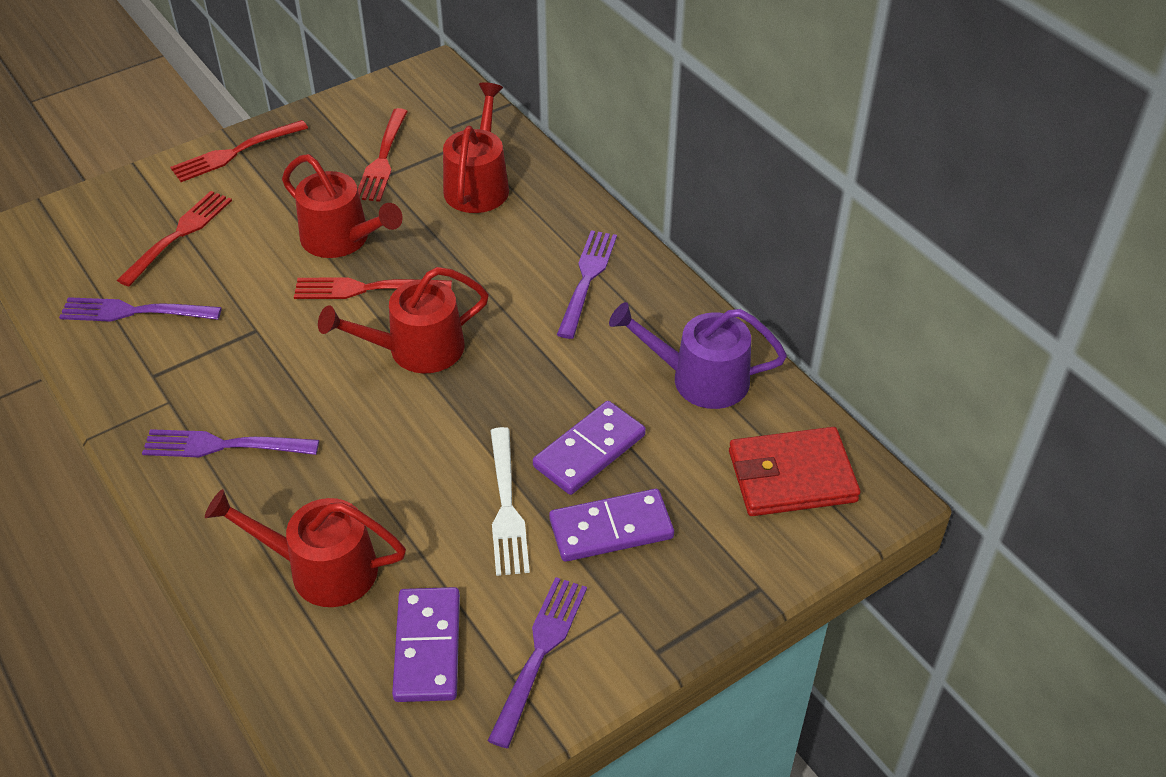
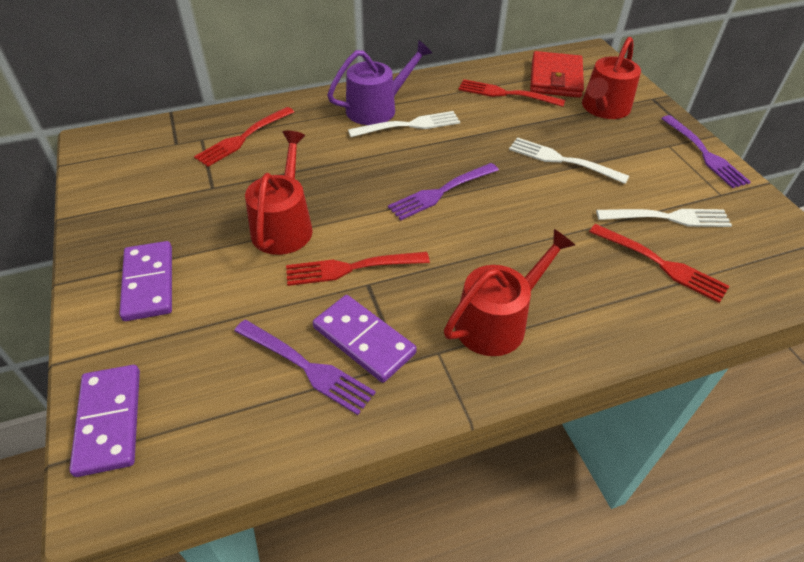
purple fork: [59,297,222,322] [142,429,319,457] [487,577,587,748] [557,230,617,339] = 4 -> [234,320,376,415] [388,163,499,220] [661,115,751,188] = 3
red watering can: [205,489,406,607] [282,154,403,258] [318,267,489,373] [443,82,509,213] = 4 -> [245,131,313,255] [444,229,575,356] [582,37,641,119] = 3
white fork: [490,427,530,576] = 1 -> [348,111,460,137] [509,137,629,184] [596,209,732,227] = 3

